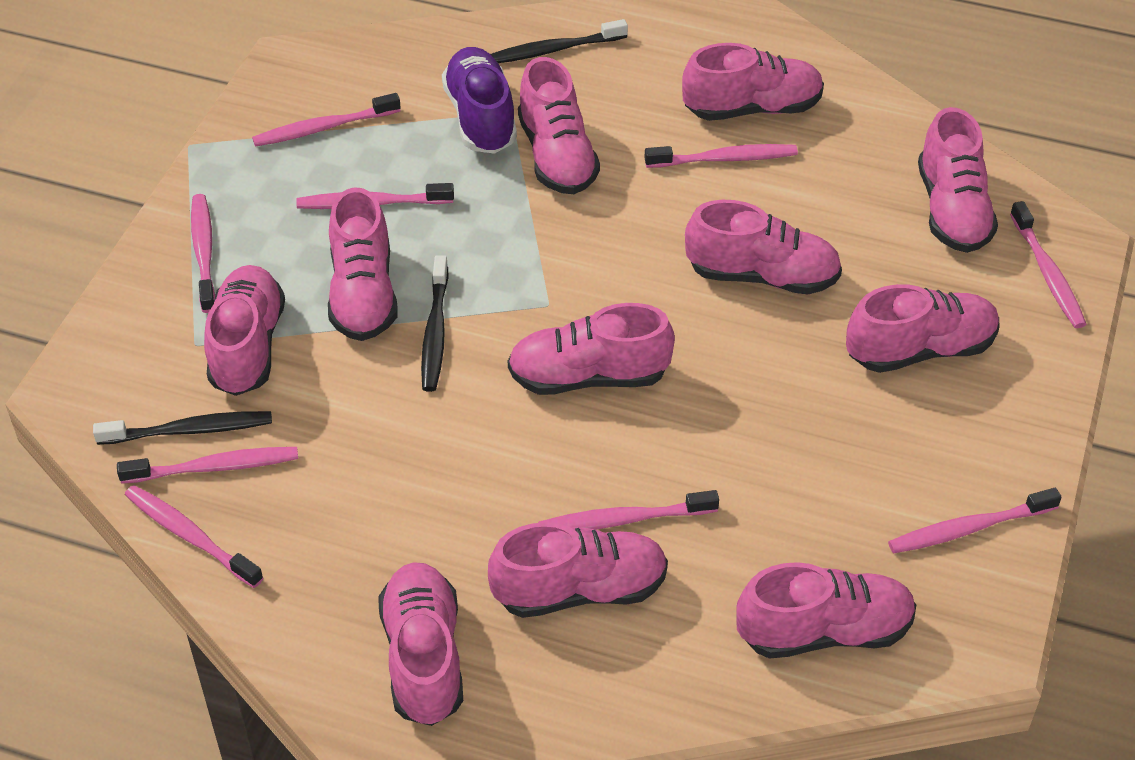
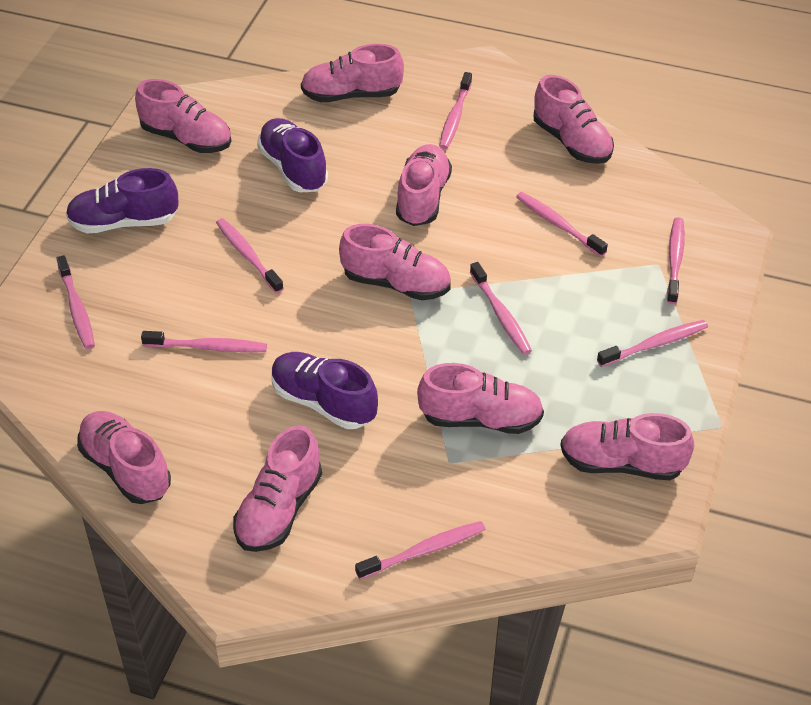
black toothbrush: [93,411,272,445] [421,255,449,392] [490,19,628,63] = 3 -> none = 0
pink shoe: [204,265,285,396] [328,187,397,341] [378,562,463,726] [488,522,668,618] [508,303,675,395] [518,57,600,194] [682,43,824,121] [685,200,842,295] [736,562,916,659] [846,284,1000,373] [918,107,998,253] = 11 -> [77,411,171,504] [135,79,231,153] [233,425,322,552] [301,44,404,102] [339,224,451,300] [396,144,452,226] [417,363,544,434] [534,75,614,164] [560,413,694,480] = 9
purple shoe: [442,47,517,154] = 1 -> [66,168,179,233] [257,118,328,192] [272,352,378,429] = 3

